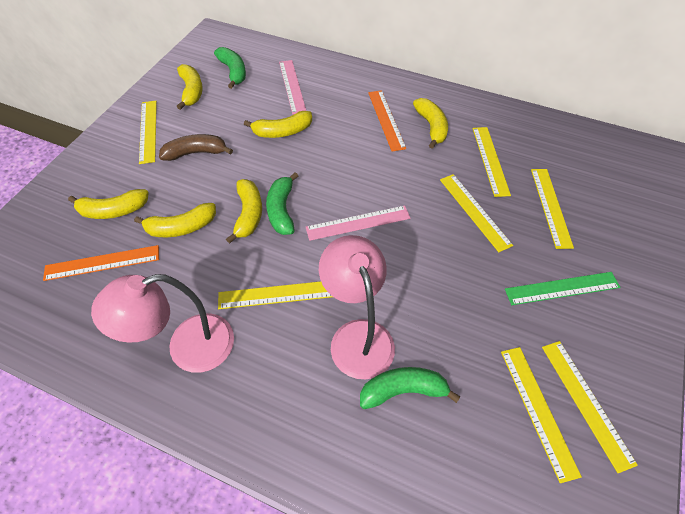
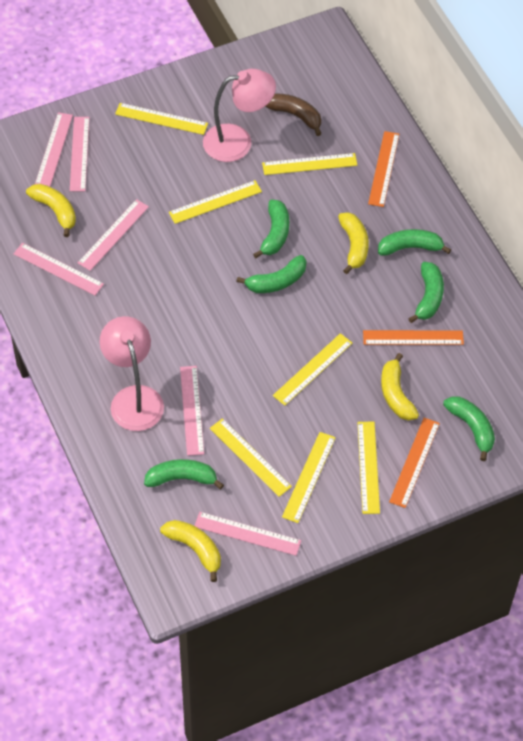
green banana: [214,47,246,89] [266,172,298,235] [360,367,461,409] = 3 -> [144,459,224,489] [236,255,307,293] [253,200,289,258] [378,229,451,256] [408,262,444,323] [443,396,495,461] = 6
green ruler: [505,272,620,305] = 1 -> none = 0
orange ruler: [43,245,159,281] [368,90,406,152] = 2 -> [363,330,464,345] [368,131,399,207] [389,418,440,508] = 3
pink ruler: [279,60,306,115] [306,205,411,241] = 2 -> [13,243,104,295] [35,112,73,187] [70,117,89,191] [78,199,149,271] [180,366,204,456] [194,512,301,556] = 6
yellow banana: [68,189,149,219] [134,203,216,237] [177,64,203,110] [226,179,262,243] [244,111,312,138] [413,98,448,149] = 6 -> [26,184,76,237] [160,520,221,582] [338,212,369,274] [381,353,419,421] = 4

